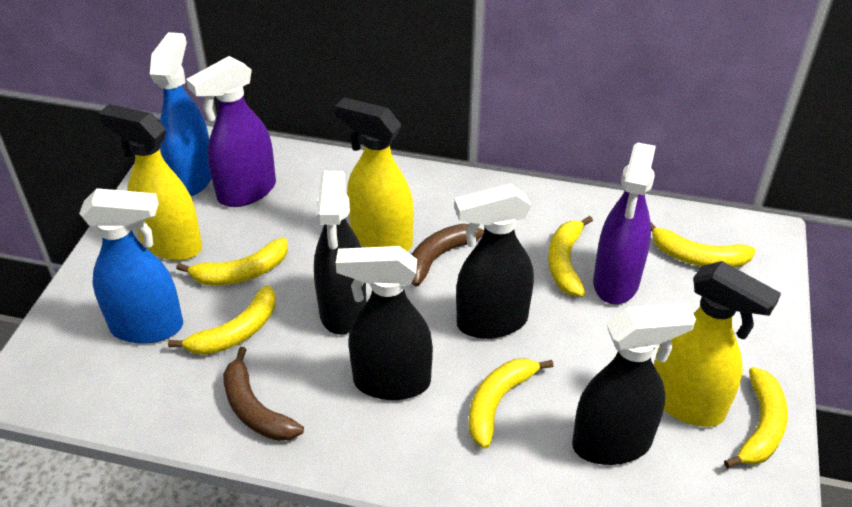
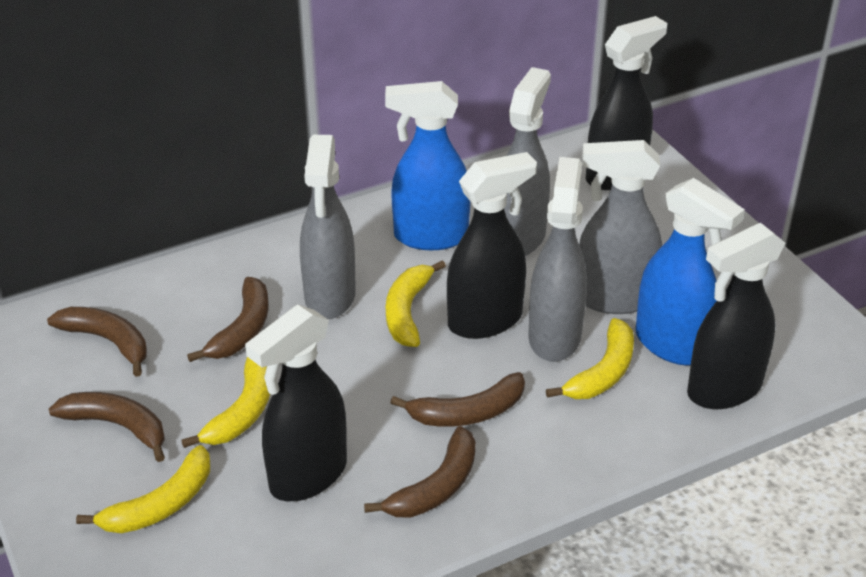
brown banana: [223,347,304,441] [412,224,484,287] = 2 -> [47,307,147,377] [49,392,165,462] [187,277,268,362] [364,426,476,518] [390,372,525,427] = 5
grey spray bottle: none = 0 -> [300,135,356,319] [504,67,551,256] [528,157,587,362] [579,140,662,314] = 4
purple spray bottle: [186,56,276,207] [593,143,656,304] = 2 -> none = 0
yellow banana: [168,285,276,355] [176,238,288,285] [469,358,554,449] [548,216,593,297] [650,221,756,267] [724,367,788,468] = 6 -> [76,445,210,533] [181,357,270,448] [386,260,446,347] [546,318,634,399] = 4
yellow spray bottle: [98,104,202,261] [335,97,414,251] [654,261,781,427] = 3 -> none = 0

